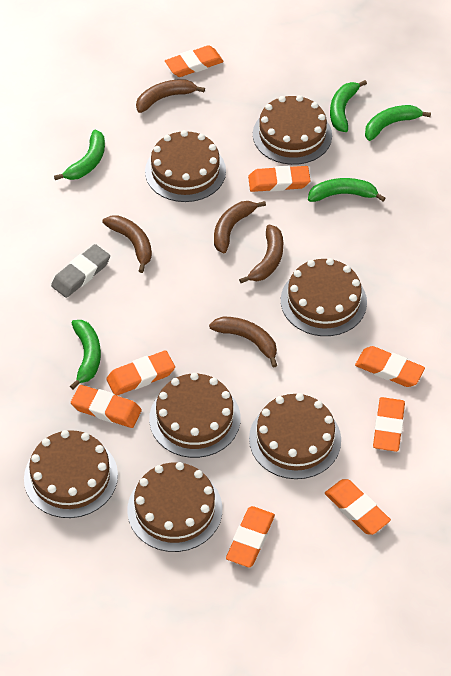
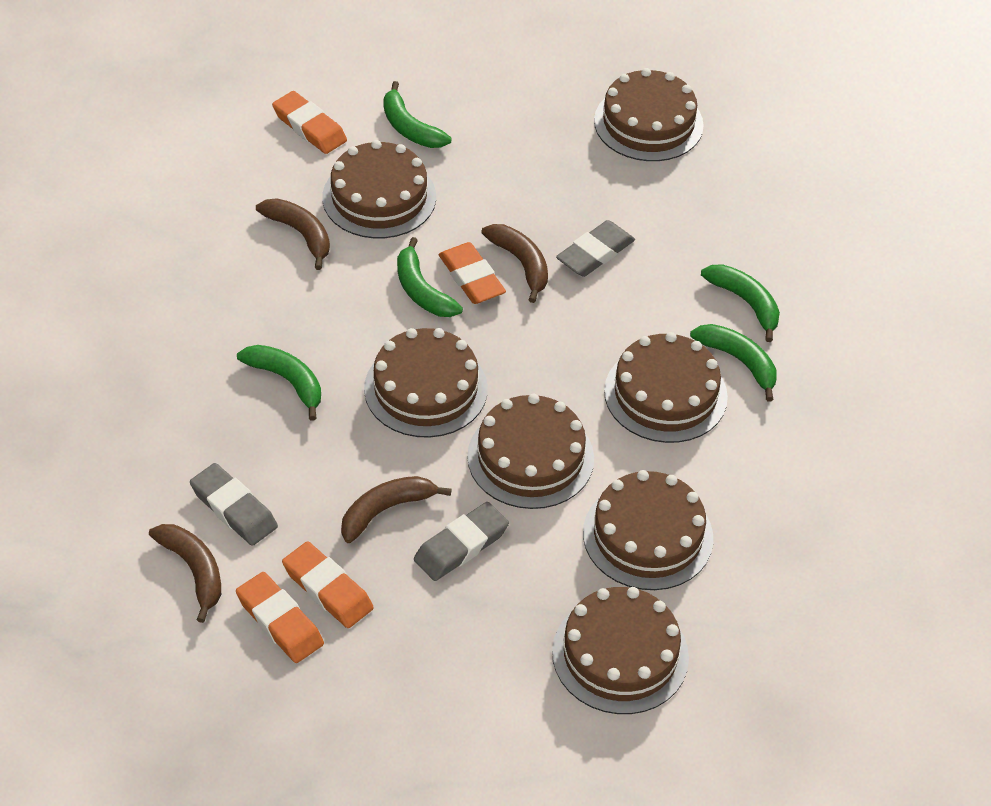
brown banana: [102,215,152,273] [136,79,205,113] [209,317,277,367] [214,201,266,253] [239,225,283,283] = 5 -> [149,524,221,623] [256,198,330,270] [341,476,452,543] [481,224,548,303] = 4
grey eraser: [51,244,110,298] = 1 -> [190,463,278,546] [414,502,509,581] [556,220,635,277] = 3
orange eraser: [71,385,142,428] [106,350,175,396] [165,45,224,77] [226,506,275,567] [248,166,311,192] [325,479,391,535] [355,346,425,387] [373,397,405,452] = 8 -> [236,572,324,663] [272,91,347,154] [282,541,374,628] [439,242,506,304] = 4

